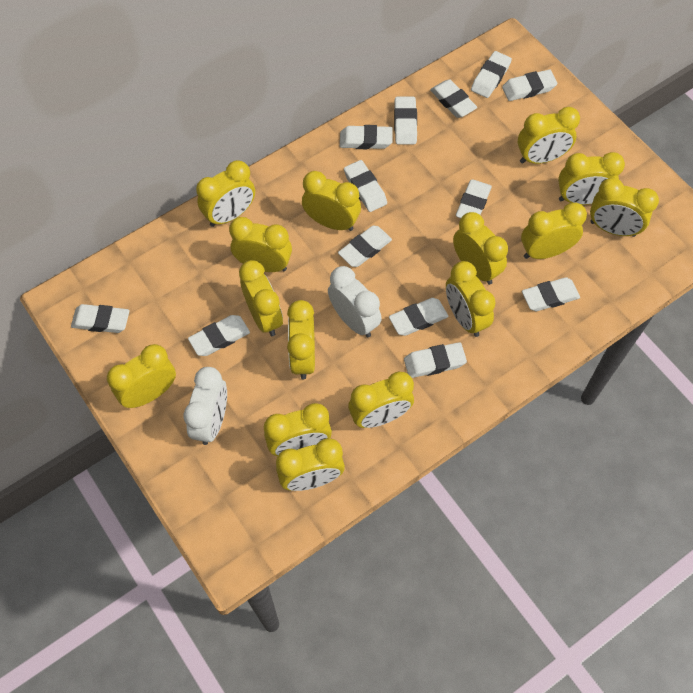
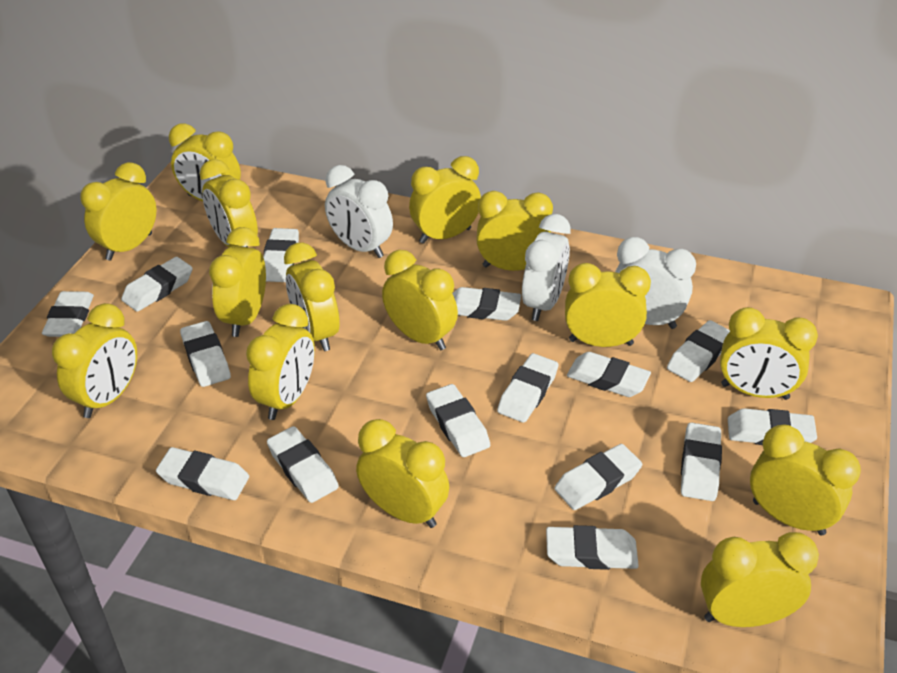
white clock: [183,367,227,445] [328,266,382,337] = 2 -> [325,165,393,258] [522,214,571,321] [615,237,696,329] = 3
white eraser: [71,304,130,333] [188,315,250,356] [338,226,392,267] [340,125,393,149] [344,160,387,212] [389,298,448,336] [394,97,417,144] [404,342,467,378] [430,79,477,118] [456,179,492,218] [471,51,512,98] [502,70,557,101] [522,277,580,311] = 13 -> [42,291,94,337] [121,257,193,312] [156,447,249,500] [180,321,231,387] [263,228,299,282] [267,426,339,503] [426,384,490,457] [452,287,521,321] [497,353,559,423] [546,525,639,570] [554,444,642,510] [567,352,651,397] [667,320,730,382] [681,423,722,501] [728,408,817,445] = 15

